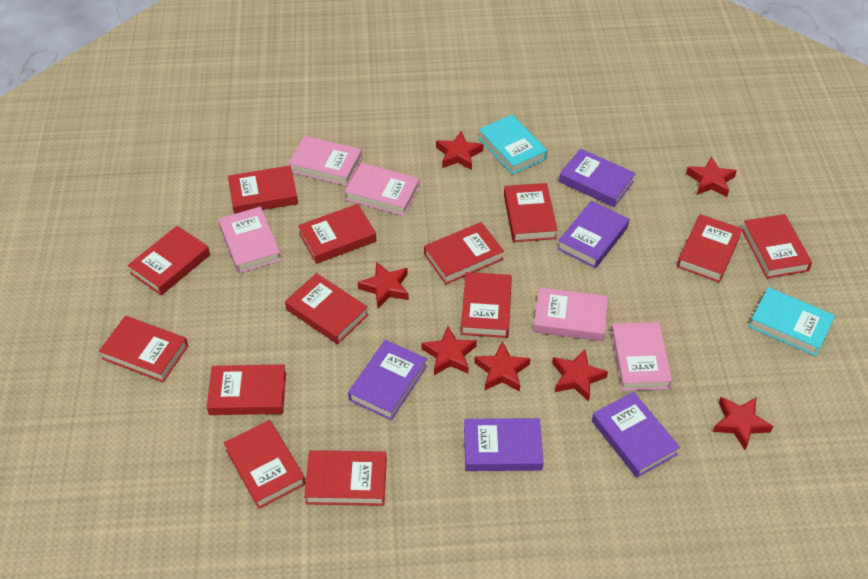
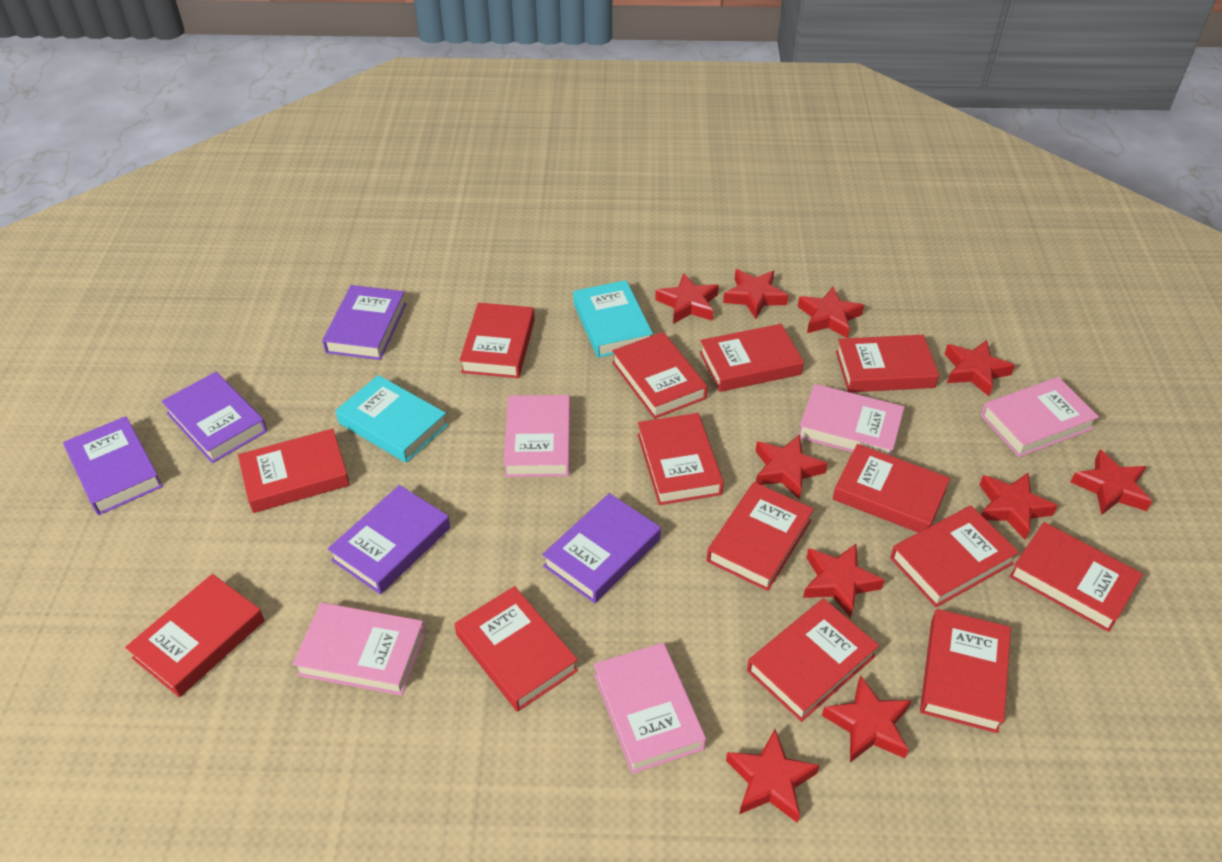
red book: [99,316,188,382] [128,226,210,295] [207,364,286,415] [224,420,306,509] [228,166,298,214] [285,273,368,344] [298,204,376,264] [304,450,387,506] [424,222,504,284] [461,272,512,338] [504,183,558,242] [677,214,742,283] [742,214,812,278] = 13 -> [125,574,265,697] [238,429,350,513] [455,586,578,712] [459,303,535,378] [612,332,708,419] [638,413,724,505] [700,324,804,392] [706,482,814,591] [747,598,879,722] [832,444,950,533] [836,335,939,392] [890,506,1019,607] [920,609,1011,733] [1009,522,1143,632] = 14
red star: [358,261,409,308] [422,326,477,375] [436,131,483,170] [474,341,531,392] [552,349,608,401] [686,156,737,197] [713,397,773,450] = 7 -> [655,273,719,324] [723,269,788,319] [726,729,820,823] [755,434,828,500] [798,287,864,338] [803,544,885,618] [822,675,912,763] [945,340,1015,396] [979,473,1058,540] [1071,449,1152,515] = 10

